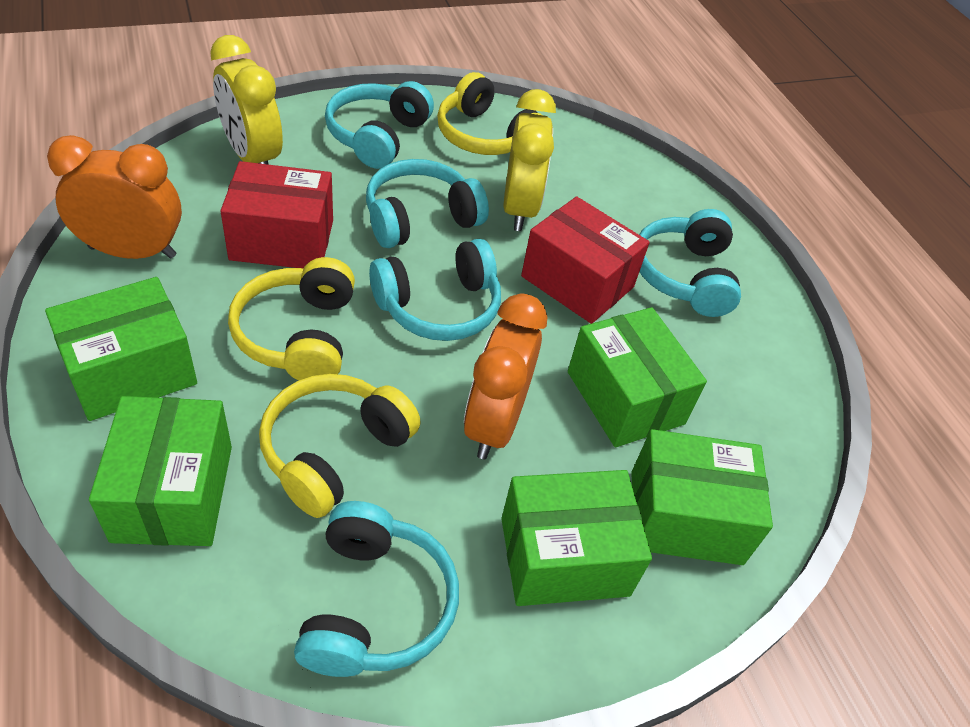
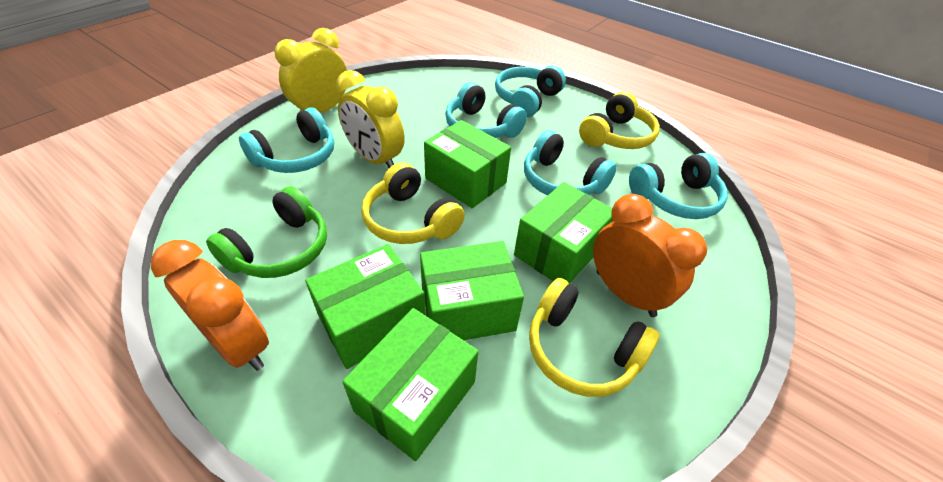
green headphones: none = 0 -> [206,186,327,278] = 1
red box: [221,161,333,269] [521,197,650,324] = 2 -> none = 0

